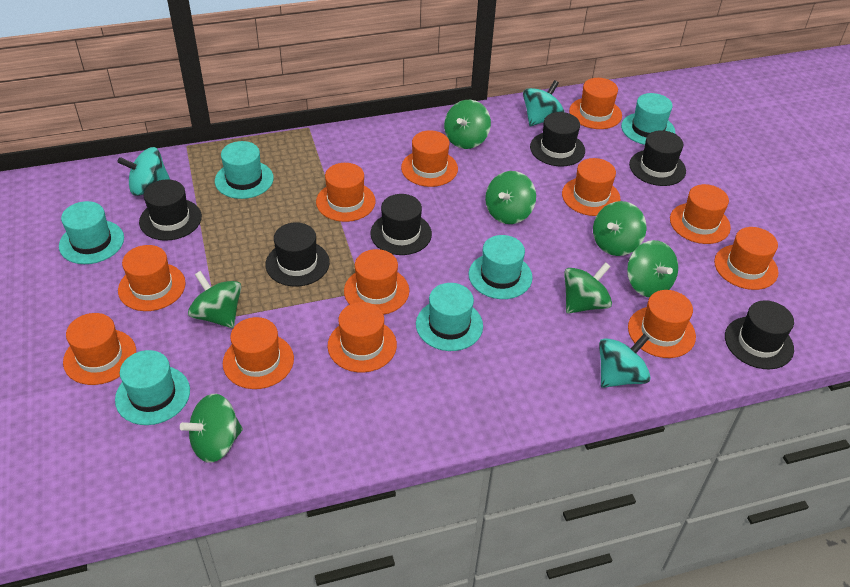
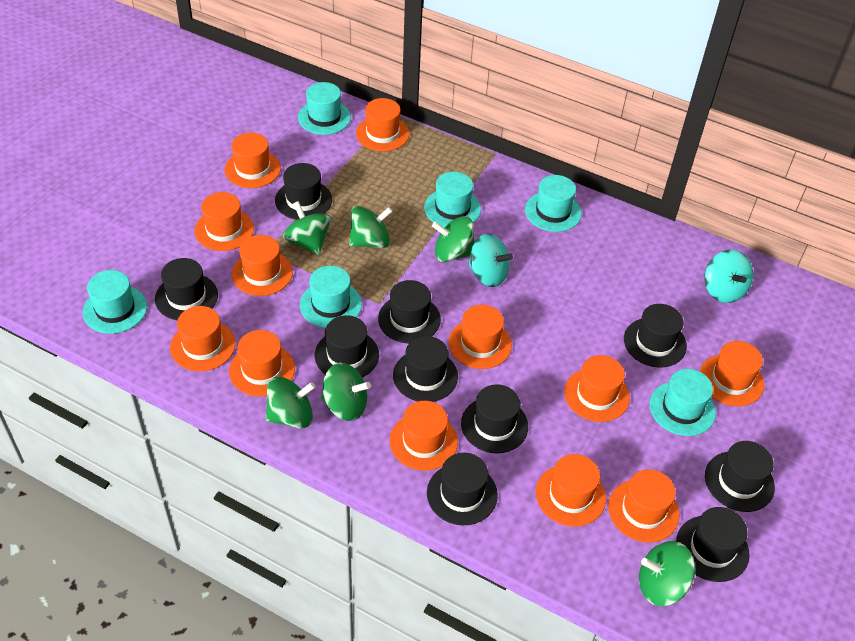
black hat: [139,179,202,241] [265,222,330,287] [370,194,432,255] [530,112,585,166] [629,130,686,186] [725,300,794,369] = 6 -> [155,258,218,320] [275,163,332,220] [315,315,379,378] [378,280,441,343] [393,336,458,402] [427,453,498,525] [461,384,528,453] [624,304,687,368] [676,507,750,582] [705,441,775,512] = 10
green spinning top: [180,394,243,463] [188,271,241,328] [444,100,491,149] [485,171,536,224] [564,262,612,314] [593,201,646,256] [627,240,678,297] = 7 -> [266,377,315,429] [283,201,331,255] [321,362,371,421] [349,206,393,248] [432,216,474,262] [639,541,695,606] = 6
turquoise spinning top: [117,147,170,196] [523,80,565,126] [599,334,651,388] = 3 -> [468,234,513,287] [704,250,753,303] = 2

